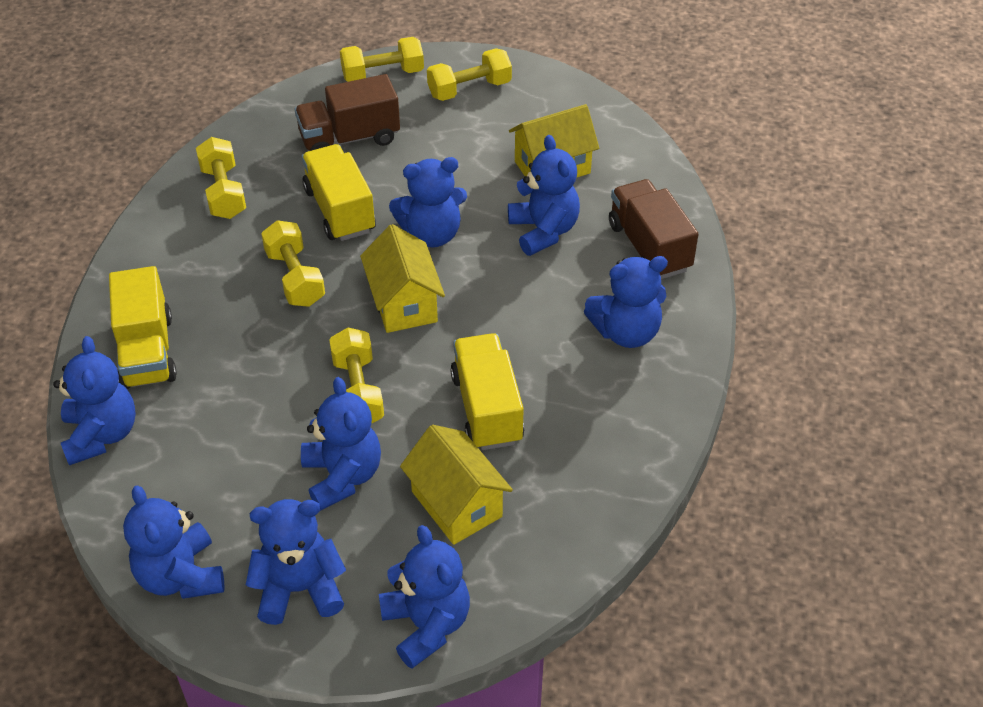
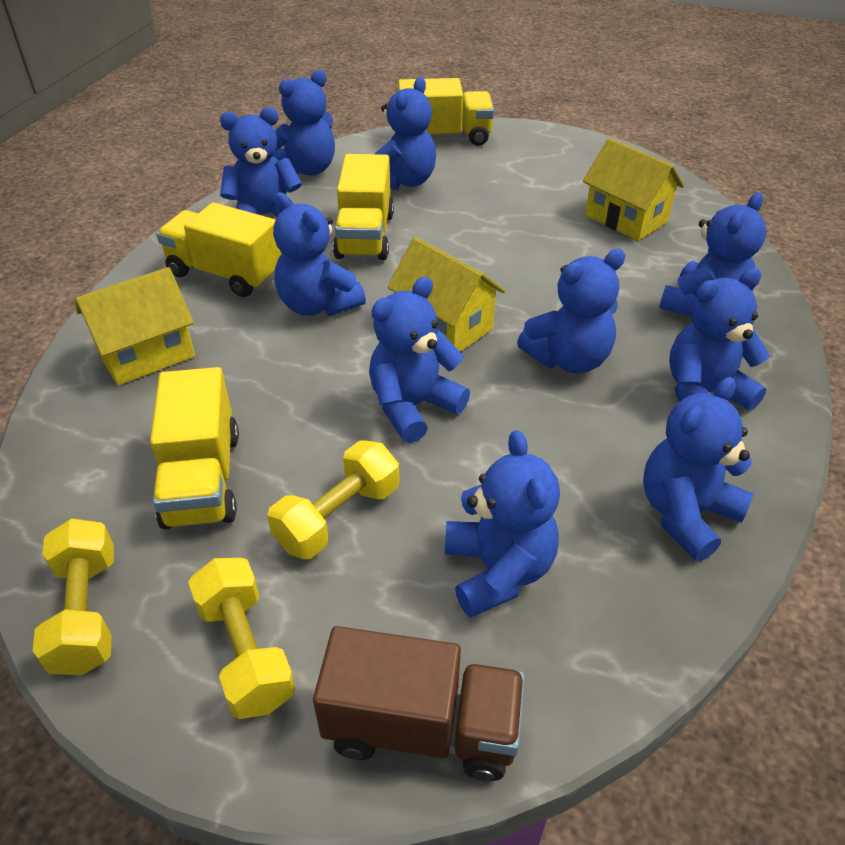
blue teddy bear: [53,336,136,465] [123,485,225,599] [246,499,346,625] [301,377,381,511] [379,525,470,669] [389,157,467,247] [508,135,580,256] [584,256,668,348] = 8 -> [220,107,302,218] [273,70,335,176] [273,192,366,316] [369,277,470,443] [374,77,436,190] [445,430,560,618] [517,249,625,374] [643,377,754,561] [659,192,766,316] [669,268,770,411] = 10
brown truck: [295,74,400,151] [609,179,698,279] = 2 -> [313,626,525,781] = 1
yellow dumbbell: [196,137,246,219] [261,220,325,307] [329,328,384,424] [340,37,424,82] [427,48,512,101] = 5 -> [33,518,114,675] [188,558,296,719] [267,440,399,559] = 3
yellow truck: [109,266,177,389] [302,144,376,241] [450,333,524,450] = 3 -> [150,367,239,529] [157,202,282,297] [333,154,394,260] [398,78,494,146] = 4

